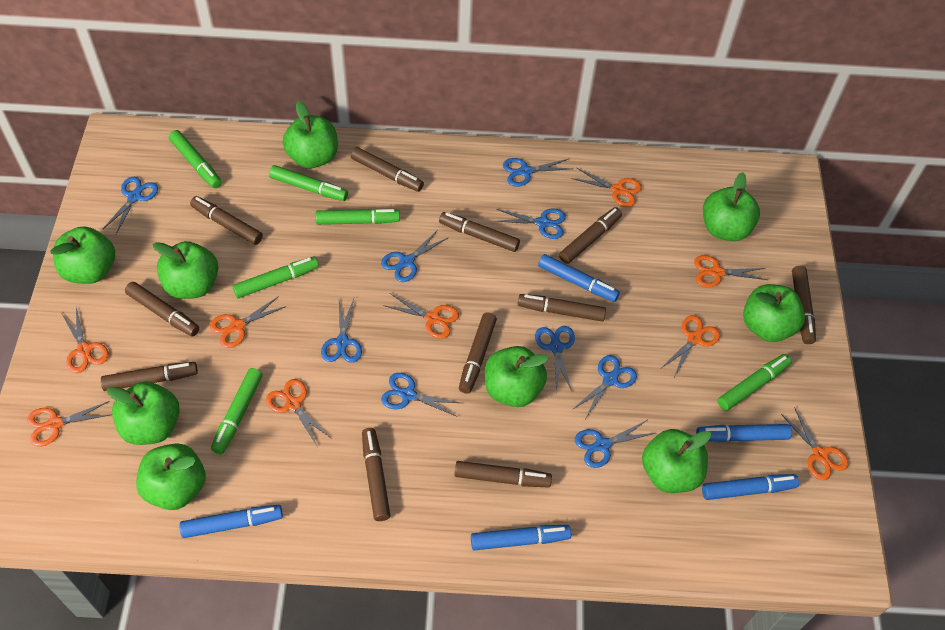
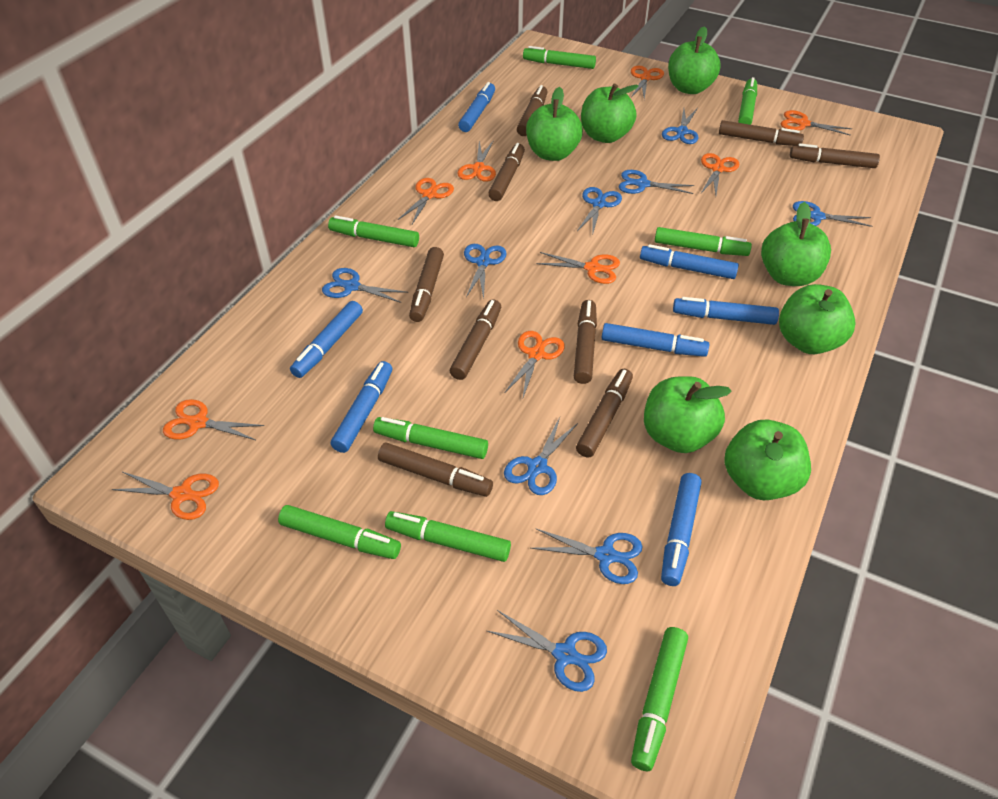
blue marker: [180,505,283,538] [471,525,571,550] [538,254,620,302] [696,424,792,442] [702,474,799,500] = 5 -> [290,301,363,378] [331,361,392,453] [458,82,495,132] [602,323,709,357] [640,244,739,279] [661,473,702,586] [673,297,779,325] = 7
brown marker: [101,362,198,391] [125,282,200,336] [190,196,263,245] [351,147,424,192] [362,428,391,521] [439,212,520,252] [455,461,552,488] [459,312,497,394] [518,294,606,322] [559,207,622,264] [792,266,816,344] = 11 -> [378,442,493,497] [409,247,444,322] [450,299,501,380] [488,143,525,201] [517,85,548,136] [574,300,597,384] [576,369,633,457] [719,120,804,146] [790,143,880,168] = 9
green apple: [50,227,115,284] [106,382,180,445] [136,443,206,510] [152,241,218,299] [283,101,338,168] [485,346,548,407] [642,429,711,493] [703,172,760,241] [743,284,805,342] = 9 -> [526,87,583,161] [581,84,639,143] [644,376,731,453] [668,26,721,94] [724,420,811,500] [761,202,831,286] [779,284,856,354] = 7
green marker: [169,130,222,188] [211,368,263,454] [232,257,319,298] [269,165,348,201] [315,208,400,225] [717,354,792,411] = 6 -> [278,505,401,559] [328,215,419,247] [373,417,488,459] [385,511,511,562] [523,46,596,69] [631,627,688,772] [654,227,752,256] [738,77,757,125] = 8

